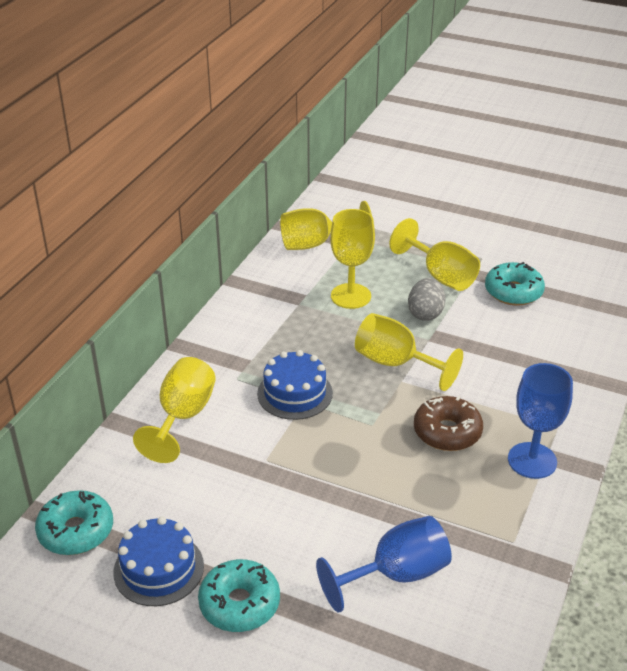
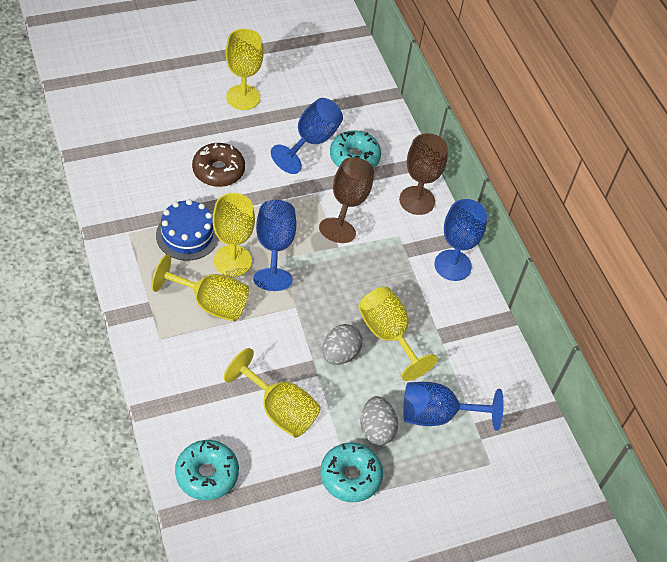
blue cake: [113,516,204,606] [257,350,333,420] = 2 -> [156,199,219,261] = 1
blue goblet: [316,516,452,612] [508,363,573,479] = 2 -> [253,200,296,291] [271,98,343,174] [403,382,504,430] [434,199,487,281] = 4
brown goblet: none = 0 -> [319,157,374,243] [399,133,448,215] = 2
grey egg: [408,278,445,321] = 1 -> [323,324,363,365] [360,396,398,445] = 2

